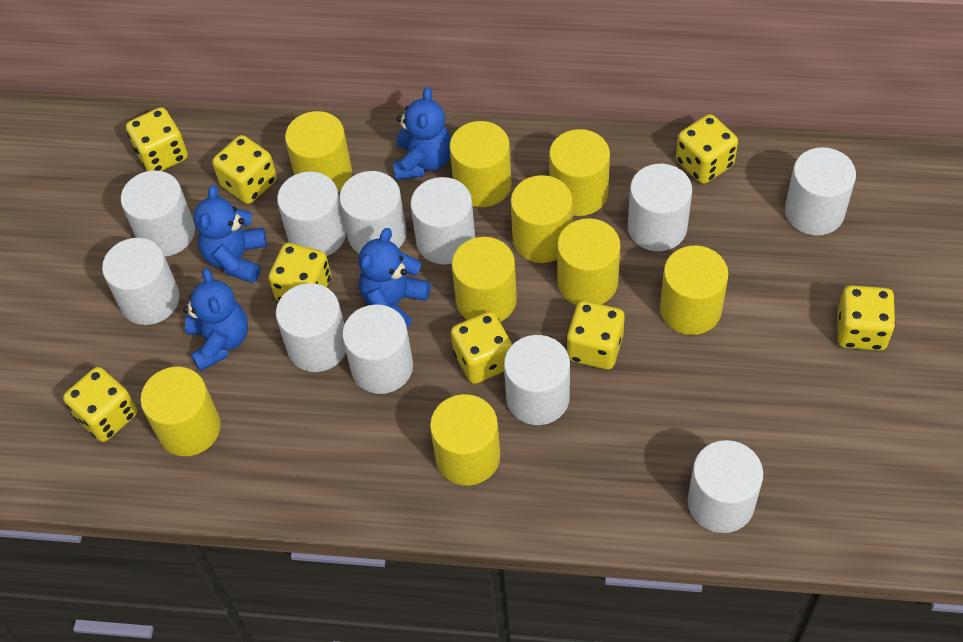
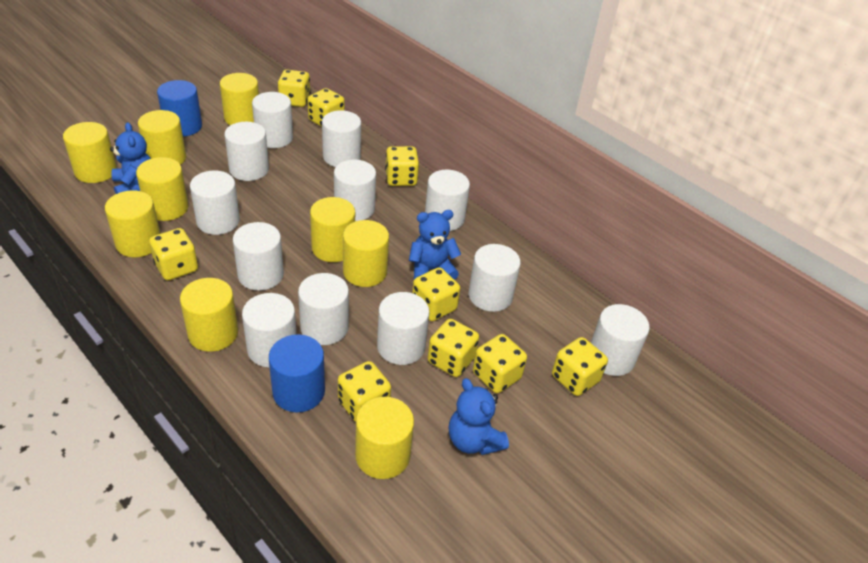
blue cylinder: none = 0 -> [157,80,202,137] [269,334,325,413] = 2
blue teddy bear: [183,268,248,371] [194,185,267,283] [359,228,431,328] [393,87,451,180] = 4 -> [110,122,151,194] [409,210,461,280] [449,378,509,455] = 3
white cylinder: [102,238,180,325] [121,170,195,256] [276,283,346,372] [277,172,346,256] [339,171,406,253] [342,304,413,394] [410,177,475,265] [504,335,570,425] [628,164,692,251] [688,440,763,533] [785,147,856,236] = 11 -> [190,171,240,235] [224,122,269,181] [233,222,284,291] [242,293,297,368] [252,92,293,148] [298,273,349,345] [322,110,361,167] [334,160,376,221] [377,292,429,365] [425,170,470,231] [469,244,521,312] [591,304,650,376] = 12
yellow dice: [63,367,137,442] [126,107,188,171] [212,135,277,204] [269,243,331,301] [451,311,512,384] [566,301,625,370] [676,114,738,184] [837,285,895,351] = 8 -> [149,228,198,280] [278,69,310,107] [308,88,345,127] [338,361,391,422] [385,146,419,186] [412,267,460,321] [428,319,479,377] [473,334,527,393] [552,337,608,396] = 9

